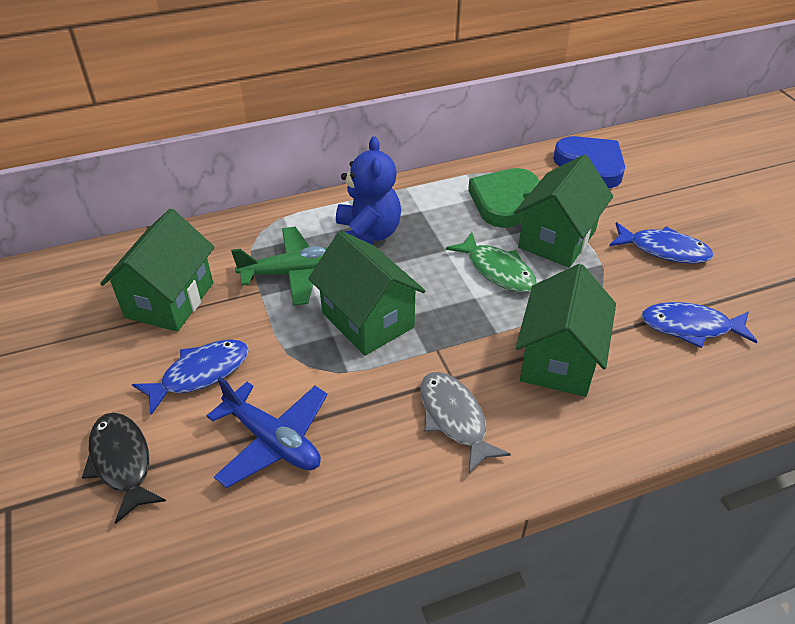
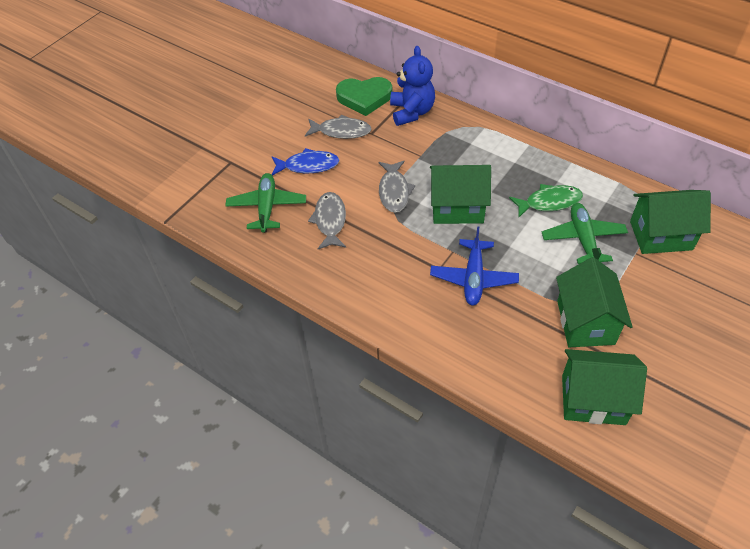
black fish: [82,413,166,524] = 1 -> none = 0
blue fish: [132,339,249,415] [610,222,714,264] [641,302,758,348] = 3 -> [271,148,339,176] = 1
blue heart: [553,136,625,188] = 1 -> none = 0
green plane: [231,227,327,306] = 1 -> [225,173,306,233] [542,203,628,264] = 2
grey fish: [420,372,511,474] = 1 -> [305,114,371,139] [308,192,346,249] [379,161,415,213] = 3

